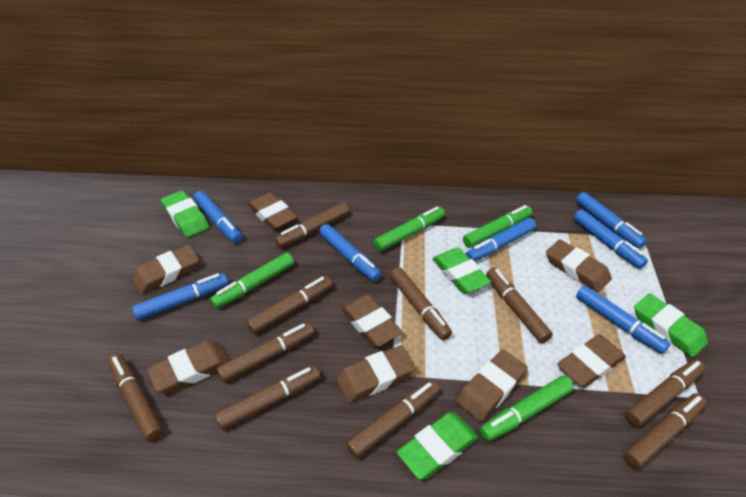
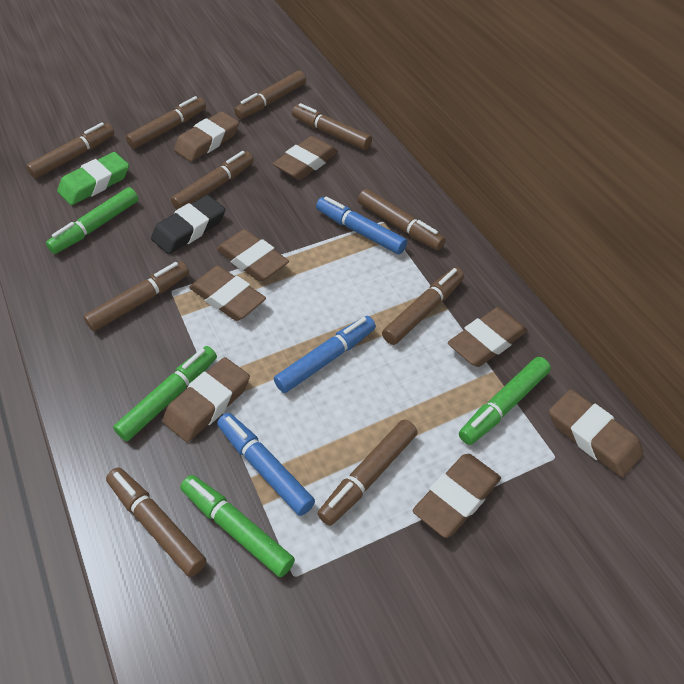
black eraser: none = 0 -> [151,195,225,254] = 1
blue marker: [132,273,229,321] [193,191,242,243] [319,224,382,282] [466,218,536,261] [574,209,648,269] [576,192,647,249] [576,286,670,354] = 7 -> [217,413,315,516] [274,316,376,393] [316,197,407,254] = 3
green eraser: [161,190,209,237] [397,412,478,480] [432,248,491,294] [634,293,708,358] = 4 -> [57,152,129,205] = 1

